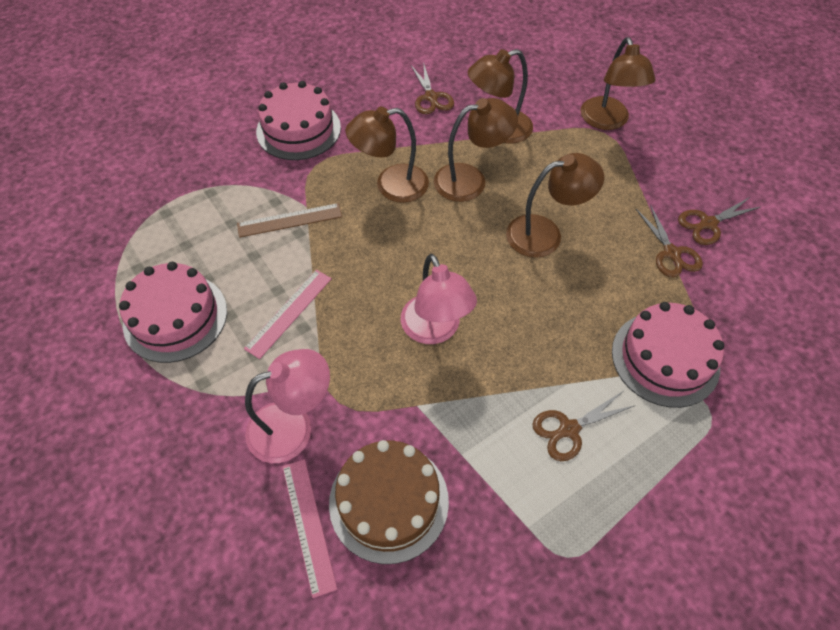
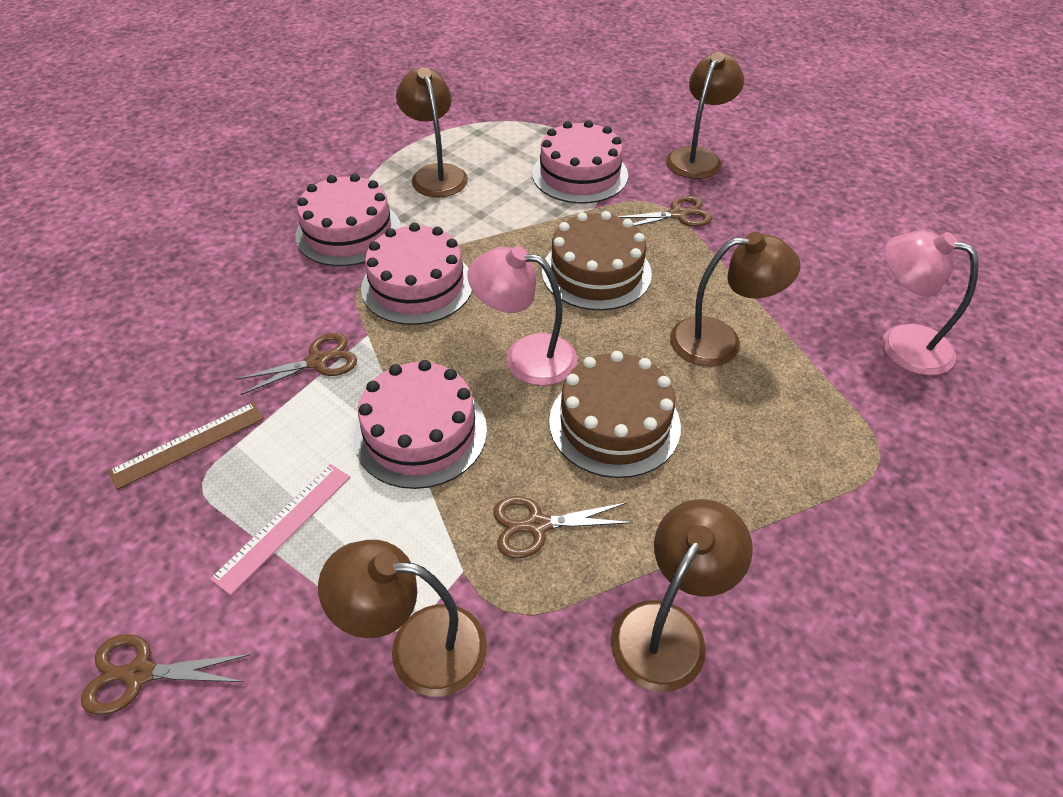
brown cake: [329,440,449,564] = 1 -> [542,211,652,310] [549,351,681,478] = 2
pink cake: [119,262,227,363] [256,81,341,160] [612,302,724,408] = 3 -> [295,174,401,266] [354,360,487,489] [361,223,472,325] [532,120,628,203] = 4
pink ruler: [244,270,332,359] [282,459,337,598] = 2 -> [210,464,350,595] = 1

